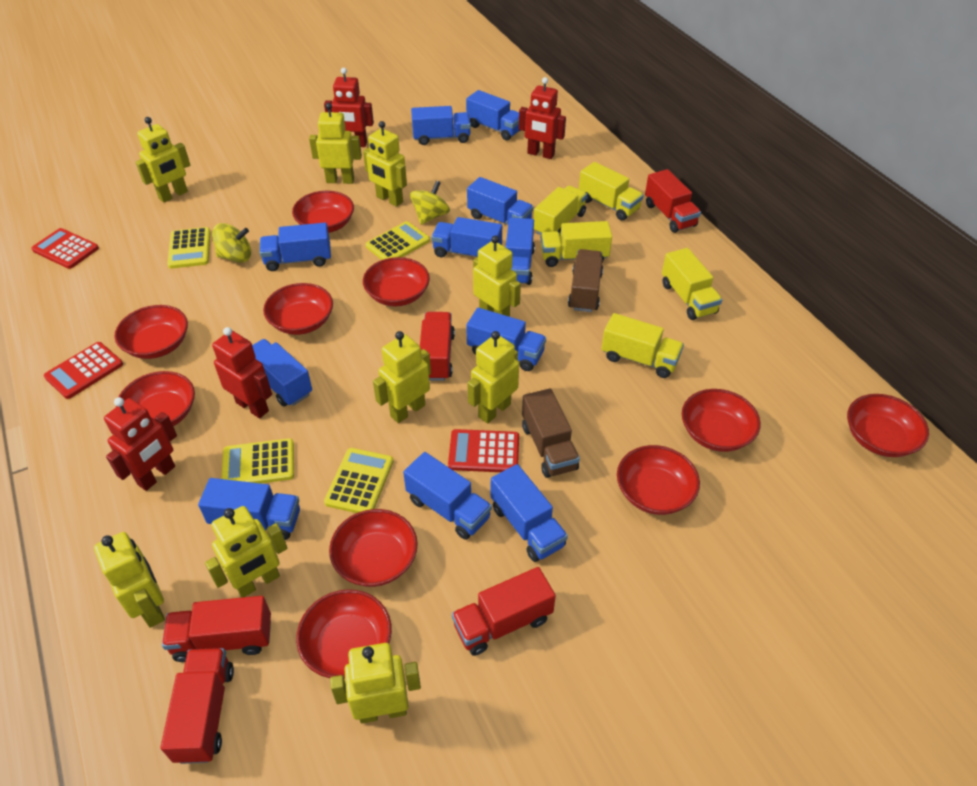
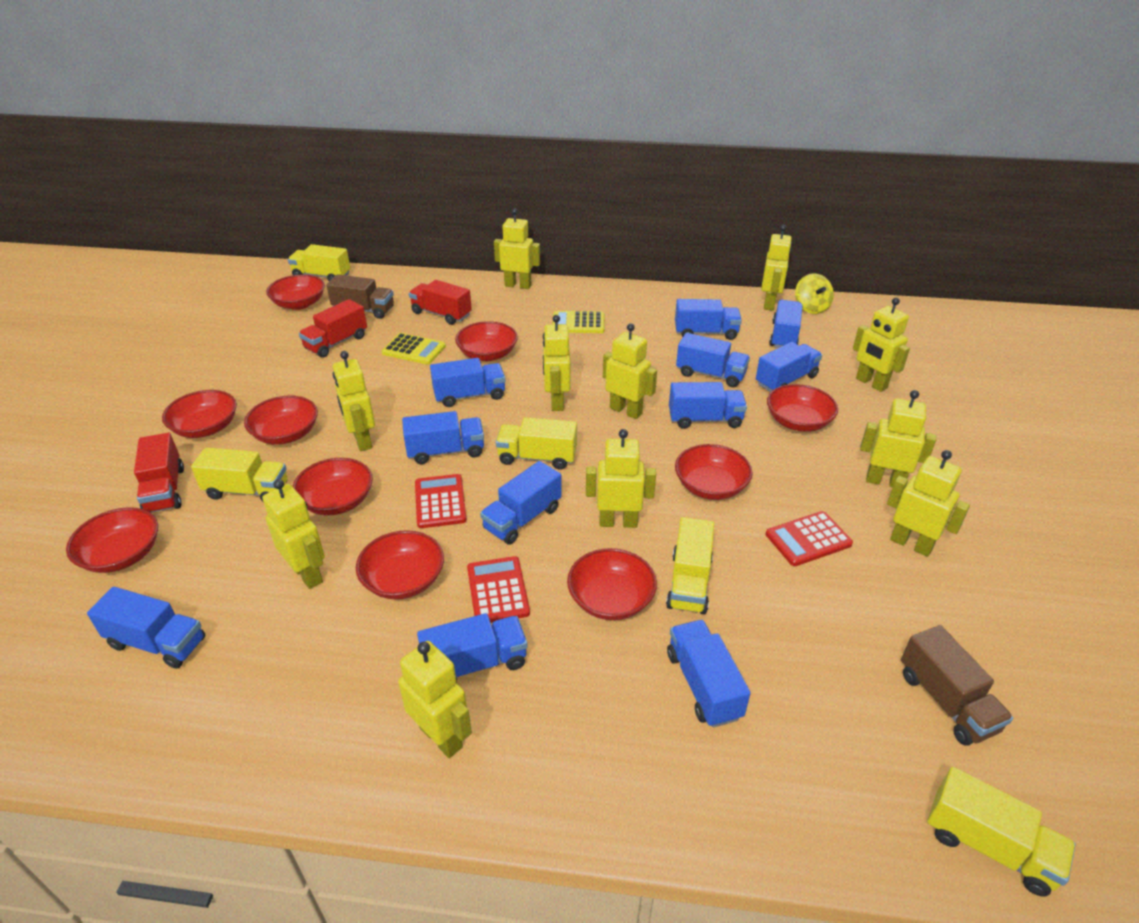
red robot: [104,397,177,491] [212,327,272,418] [324,68,374,147] [519,77,566,159] = 4 -> none = 0
red truck: [161,648,234,764] [162,596,271,662] [420,312,455,381] [452,567,556,656] [645,169,701,233] = 5 -> [134,433,184,513] [299,299,367,358] [409,280,472,325] = 3
yellow calculator: [167,227,211,269] [221,438,294,483] [324,448,393,513] [366,221,430,260] = 4 -> [382,333,446,365] [553,311,604,333] = 2
yellow robot: [94,532,165,628] [135,117,190,203] [205,506,287,597] [309,103,362,184] [330,643,421,724] [363,121,407,207] [373,331,431,423] [467,331,519,424] [473,235,521,317] = 9 -> [262,479,325,589] [333,351,375,451] [398,641,472,758] [494,208,540,289] [543,315,570,411] [586,429,656,528] [603,323,657,419] [761,225,792,311] [853,298,910,392] [860,390,936,487] [887,450,970,557] = 11
yellow spinning top: [212,223,251,263] [410,181,450,225] = 2 -> [795,273,834,314] = 1

